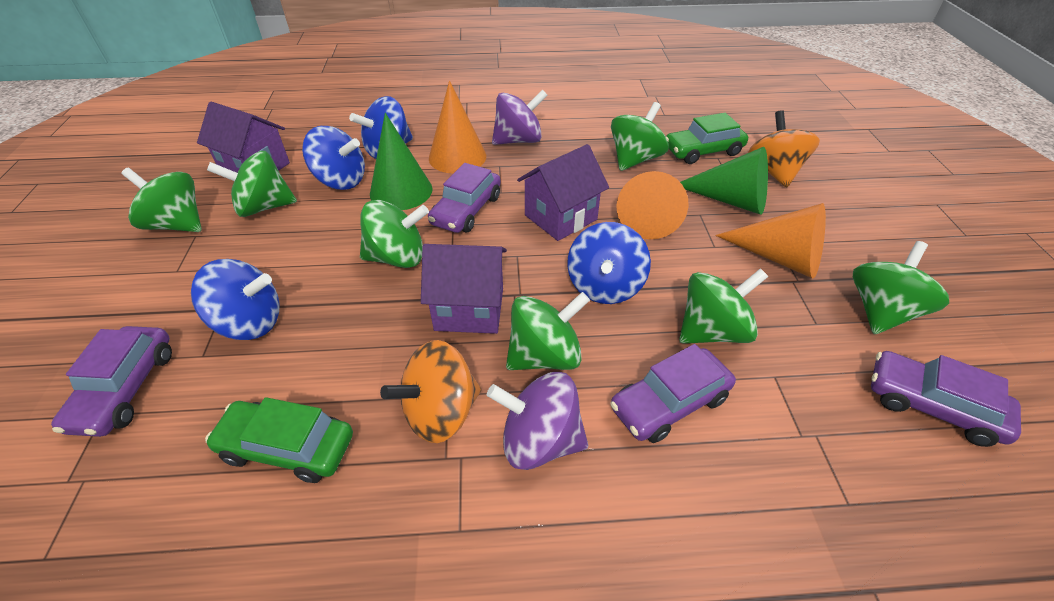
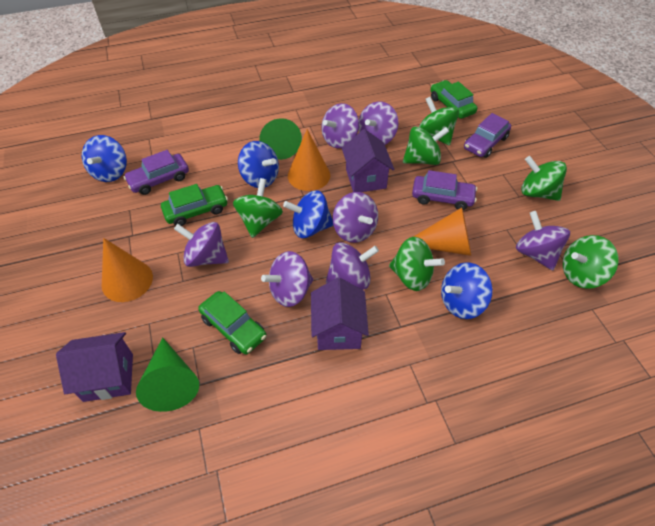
green car: [205,397,353,483] [666,113,748,164] = 2 -> [161,184,228,226] [198,291,267,354] [430,80,477,119] = 3
green spinning top: [121,167,202,232] [207,151,297,217] [360,200,429,268] [506,292,590,370] [611,102,669,171] [679,269,768,344] [853,241,949,334] = 7 -> [233,178,283,238] [389,237,445,291] [403,126,449,165] [419,97,459,145] [521,156,567,201] [563,235,619,289] = 6
orange spinning top: [380,340,481,443] [748,110,820,187] = 2 -> none = 0
purple car: [51,326,172,437] [428,163,501,233] [610,344,736,443] [871,351,1021,447] = 4 -> [124,150,189,195] [412,170,477,210] [464,113,511,158] = 3
purple spinning top: [487,372,588,470] [492,90,548,145] = 2 -> [174,222,229,267] [261,251,313,307] [322,103,359,148] [326,242,379,290] [333,192,378,243] [358,101,399,145] [516,211,570,270] = 7

